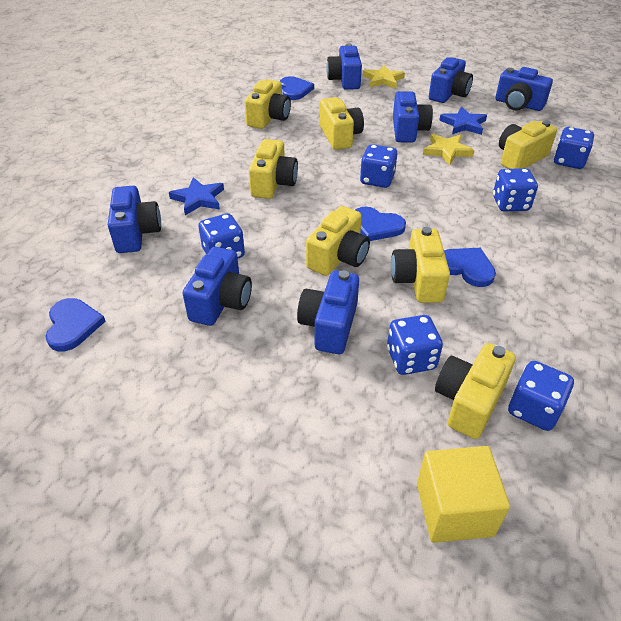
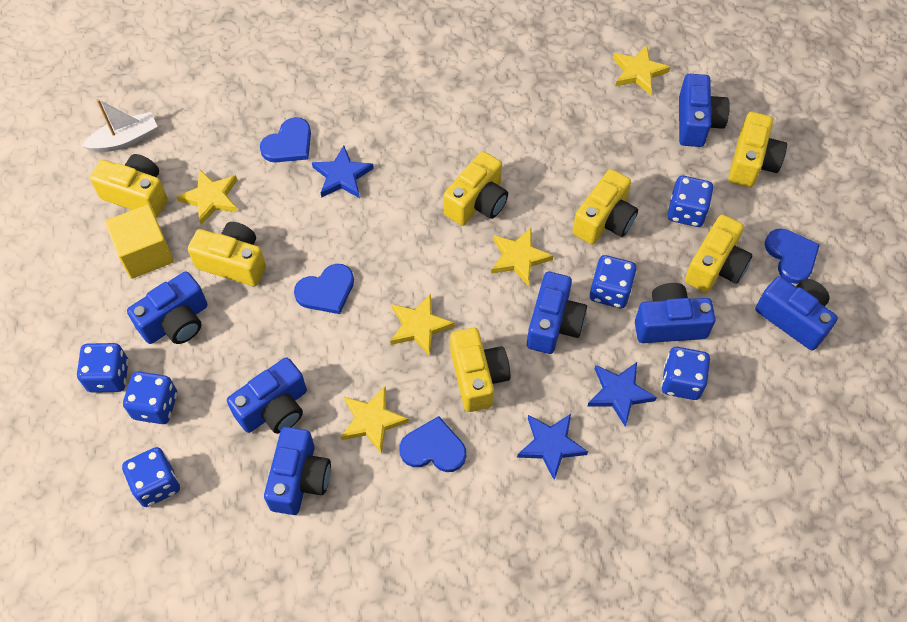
blue star: [169,177,224,215] [439,107,487,135] = 2 -> [312,146,374,198] [517,414,588,480] [588,362,657,426] = 3
white boat: none = 0 -> [82,99,158,153] = 1
yellow star: [363,65,405,89] [423,134,475,165] = 2 -> [176,169,238,225] [341,387,409,454] [390,293,454,356] [491,228,553,286] [613,45,670,95] = 5

